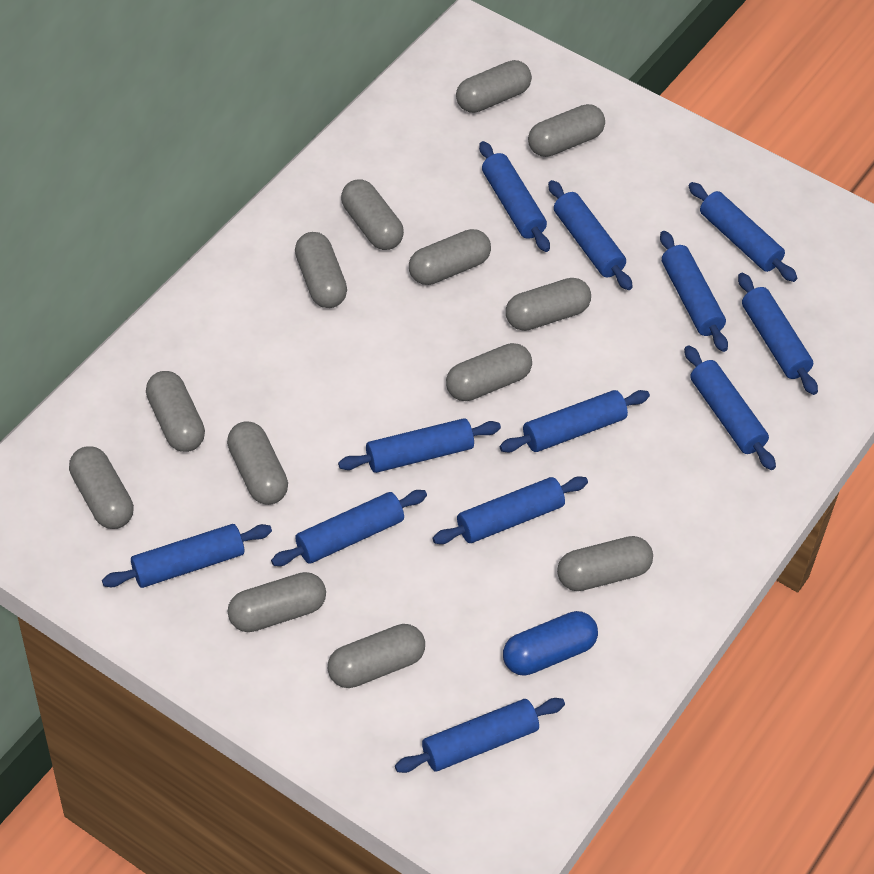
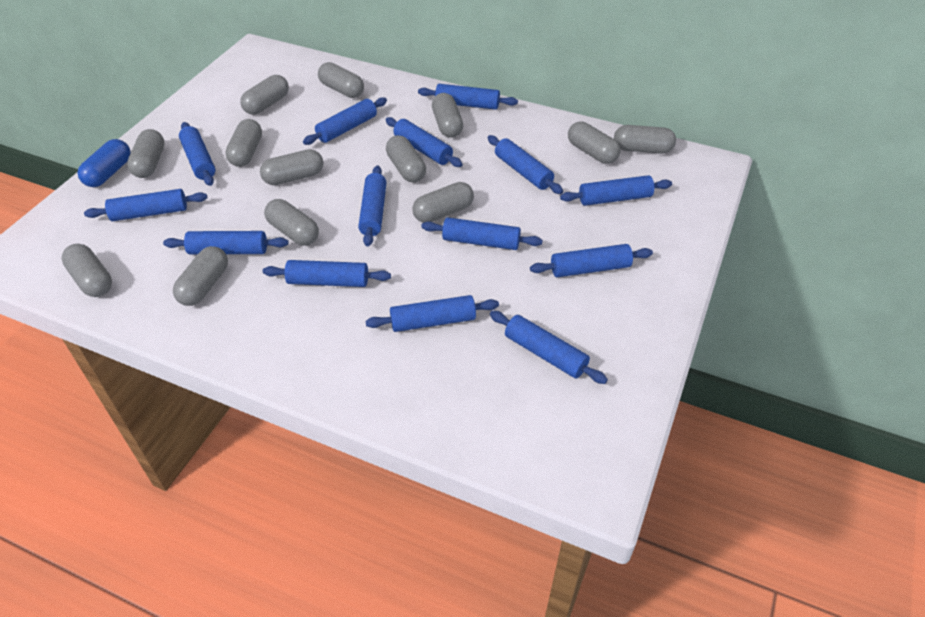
blue rolling pin: [102,524,272,588] [271,490,427,566] [338,418,501,473] [395,698,565,773] [433,476,588,544] [479,141,550,252] [500,390,650,452] [548,180,633,290] [660,231,728,352] [684,345,776,470] [688,182,797,282] [738,273,818,395] = 12 -> [84,189,207,221] [163,231,288,255] [179,122,215,186] [263,260,391,287] [303,97,387,145] [358,165,386,246] [365,295,499,332] [385,117,463,167] [418,84,518,110] [421,217,543,250] [488,135,563,194] [490,311,608,384] [530,244,653,277] [560,175,672,206] = 14

